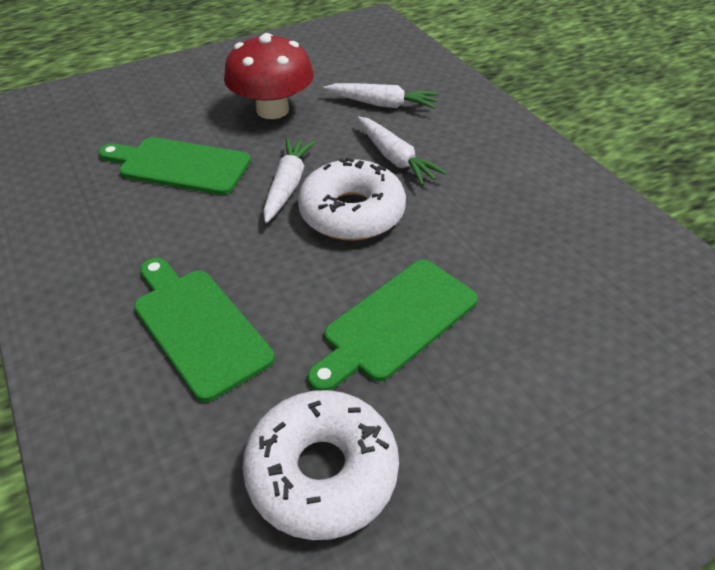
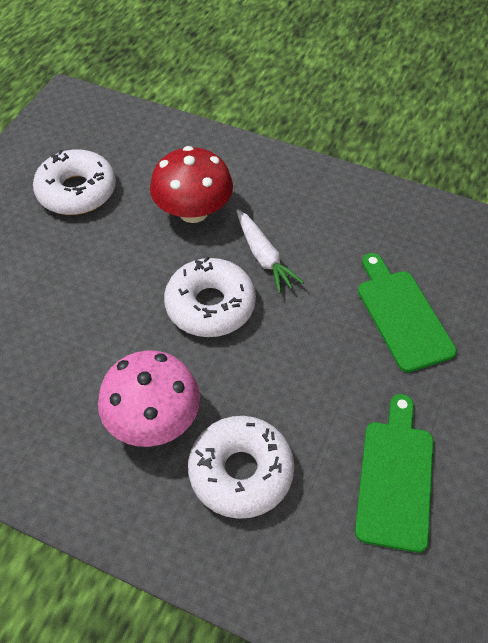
green cutting board: [99,137,251,195] [134,258,275,402] [308,260,478,391] = 3 -> [355,394,434,553] [358,253,457,373] = 2
pink mushroom: none = 0 -> [98,350,200,447] = 1
white carrot: [263,137,316,223] [323,83,439,109] [357,116,447,186] = 3 -> [237,210,304,294] = 1
white donut: [243,390,399,540] [298,158,406,241] = 2 -> [33,149,116,215] [164,257,256,337] [188,416,294,519] = 3

